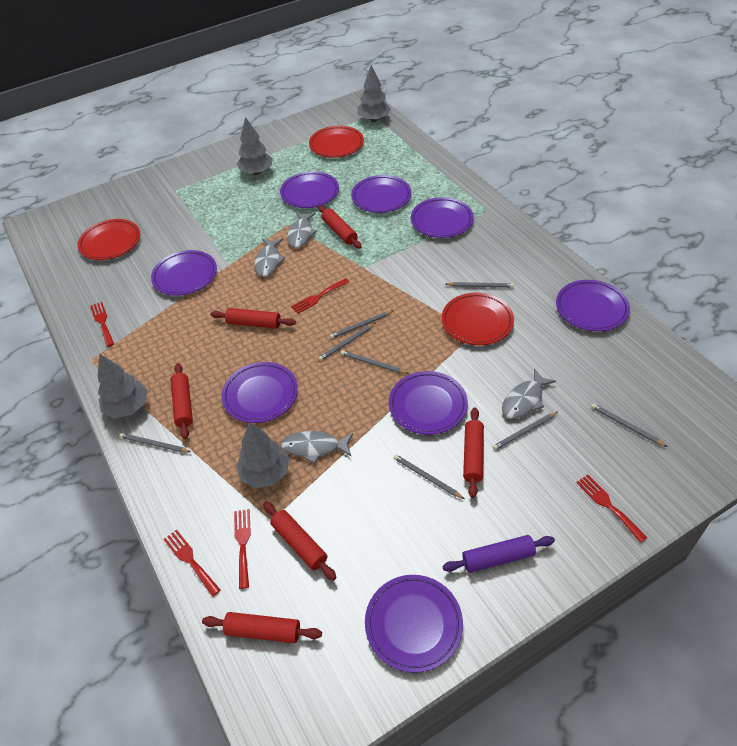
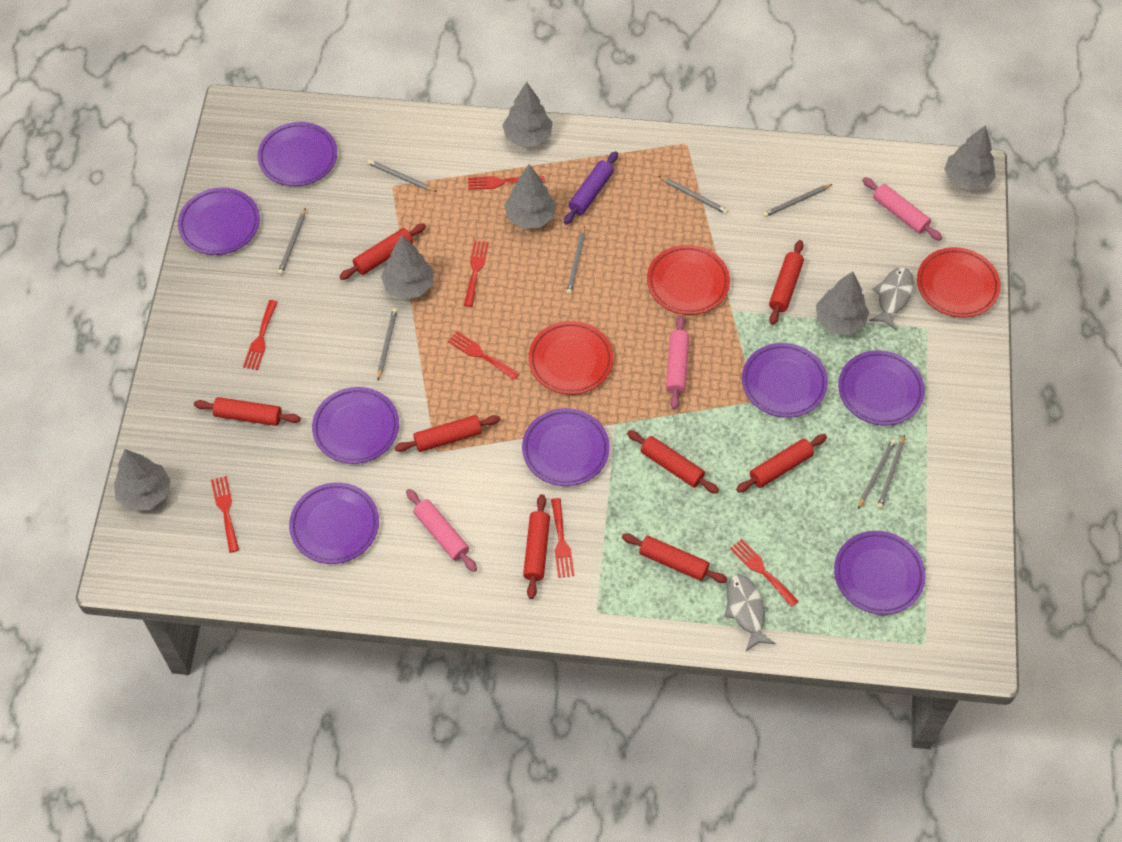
grey fish: [254,239,285,277] [281,431,353,464] [287,212,317,248] [502,369,556,419] = 4 -> [724,574,775,651] [869,267,914,330] = 2
grey tree: [98,354,148,418] [236,422,289,488] [237,117,273,175] [357,65,391,122] = 4 -> [114,449,171,511] [381,235,434,299] [502,82,553,147] [504,164,556,229] [816,271,869,335] [944,125,996,191] = 6
pink rolling pin: none = 0 -> [406,489,477,572] [666,316,689,409] [862,177,942,241] = 3
red fork: [90,302,114,347] [163,529,220,597] [234,509,251,589] [291,278,349,314] [576,475,648,543] = 5 -> [211,476,239,553] [243,300,278,370] [448,331,519,380] [464,240,489,307] [468,176,545,190] [551,498,574,578] [730,539,798,607] = 7
red rolling pin: [170,363,193,439] [202,612,322,643] [210,308,296,329] [263,502,337,581] [319,205,362,249] [463,408,484,498] = 6 -> [194,397,301,426] [339,224,426,280] [395,415,500,452] [523,494,550,599] [622,533,727,583] [627,430,719,494] [736,434,827,493] [769,240,804,325] = 8

